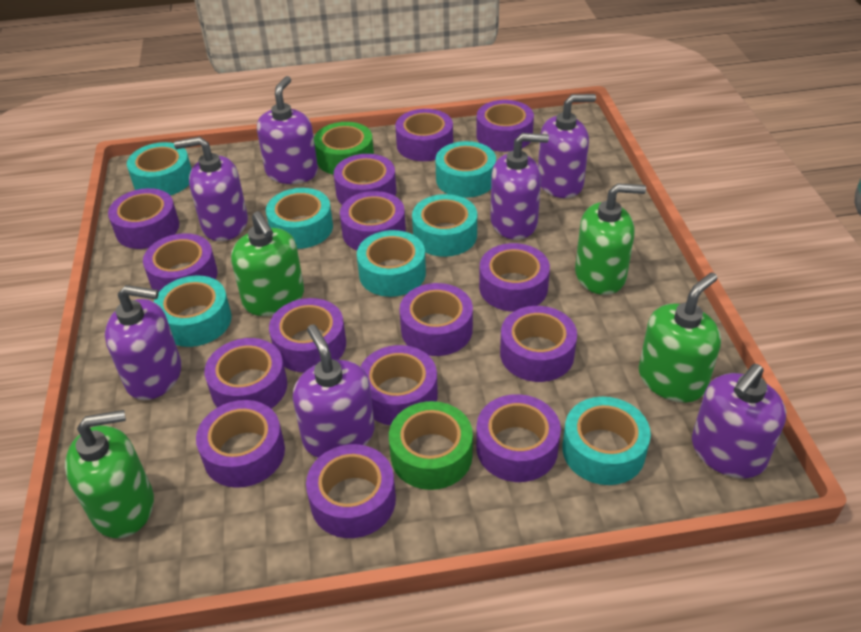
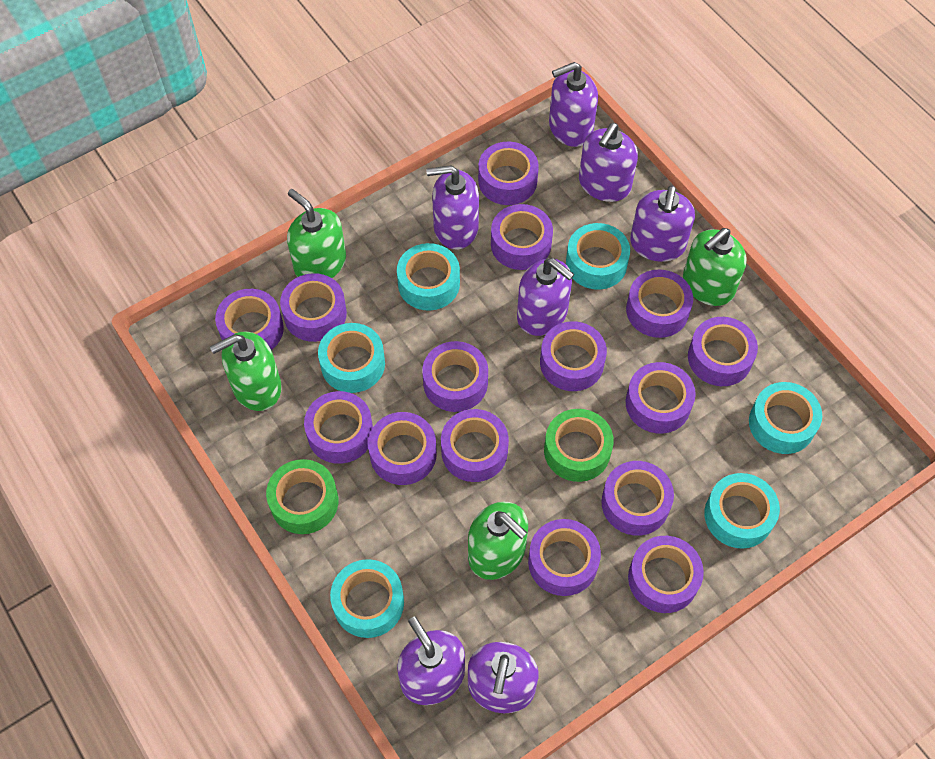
turquoise tape: [127,142,192,196] [154,276,232,347] [266,188,333,249] [357,230,426,297] [412,194,477,257] [435,141,496,198] [562,397,651,485] = 7 -> [318,323,385,393] [330,559,404,638] [397,243,460,311] [566,223,630,290] [704,473,780,549] [749,382,822,454] = 6

